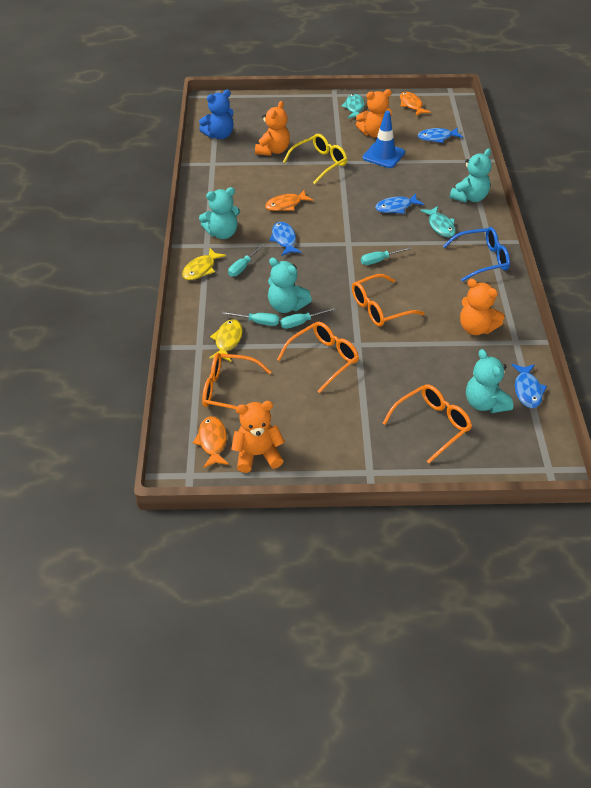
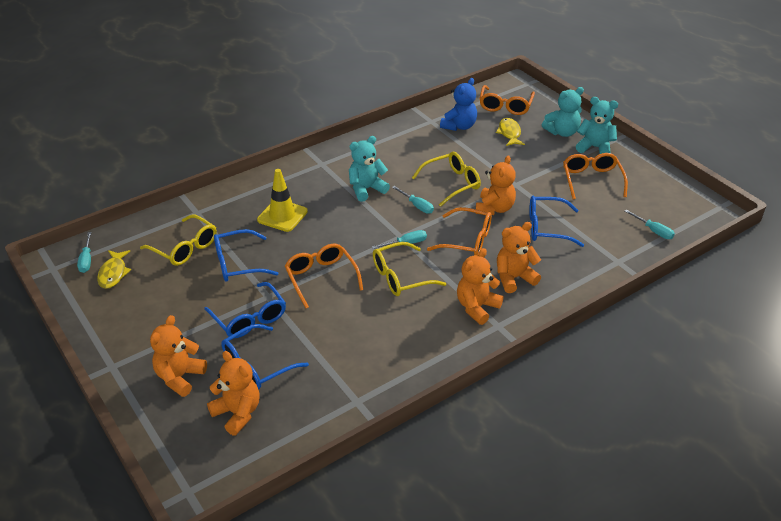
blue fish: [269,222,302,256] [375,193,424,214] [418,127,463,143] [512,364,547,408] = 4 -> none = 0
blue glasses: [443,227,510,282] = 1 -> [204,282,286,338] [214,229,279,282] [221,324,309,389] [529,196,584,247] = 4
blue traffic cone: [362,111,405,168] = 1 -> none = 0
orange fish: [193,416,229,468] [265,190,313,211] [400,92,431,116] = 3 -> none = 0
orange teddy bear: [231,401,285,473] [255,101,290,156] [356,89,392,138] [460,279,505,335] = 4 -> [150,315,207,397] [207,351,260,436] [457,248,503,325] [476,155,516,215] [497,222,541,293] = 5
turquoise fish: [341,94,365,118] [420,206,455,237] = 2 -> none = 0
turquoise teddy bear: [199,187,240,239] [268,257,312,313] [450,148,492,203] [466,349,513,413] = 4 -> [349,136,390,202] [542,87,584,137] [576,97,618,154] = 3
yellow glasses: [283,134,347,184] = 1 -> [140,215,217,266] [373,242,446,296] [412,152,481,207] = 3
yellow traffic cone: none = 0 -> [257,169,308,232] = 1

